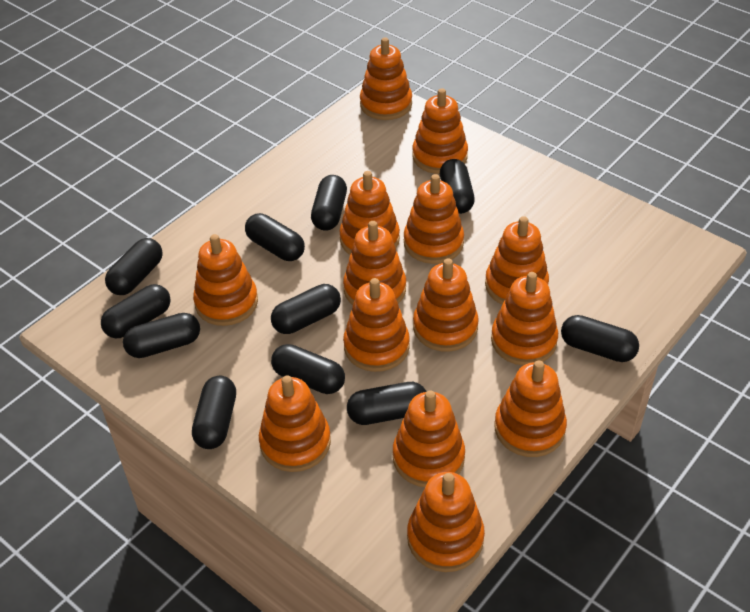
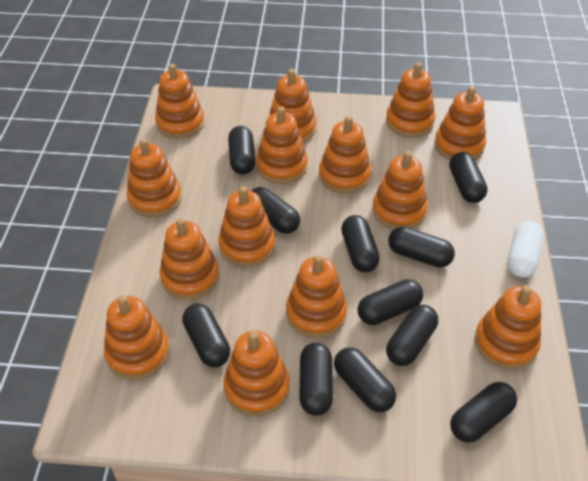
white capsule: none = 0 -> [508,221,544,278] = 1

